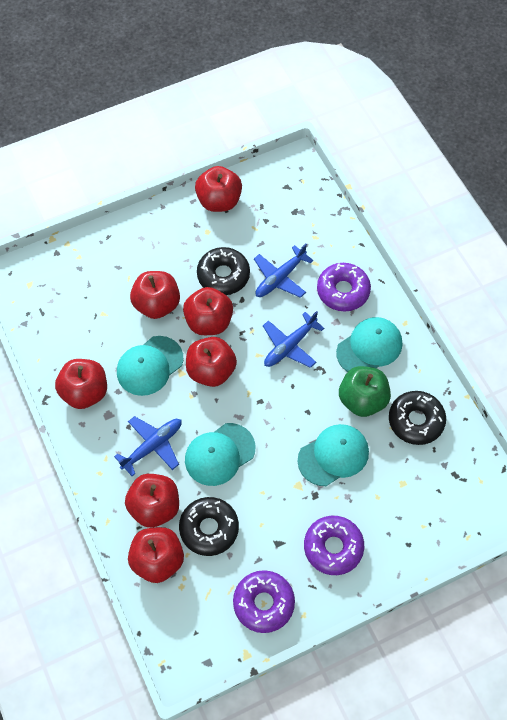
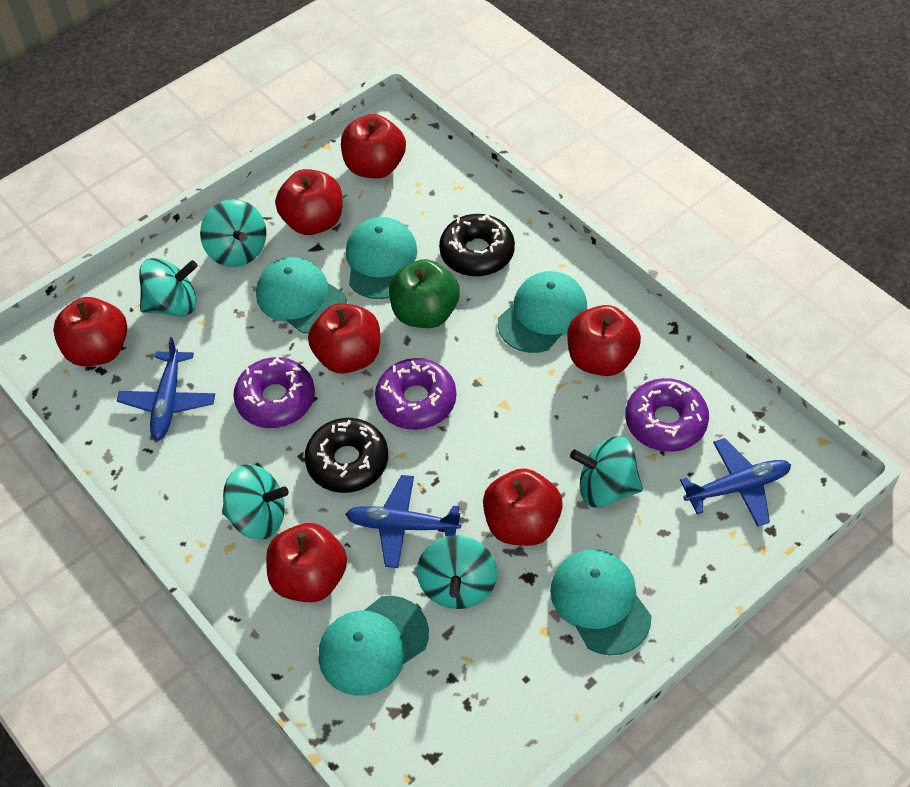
black donut: [179,497,239,556] [197,247,250,295] [389,391,446,445] = 3 -> [305,418,388,493] [439,214,515,276] = 2
turquoise cap: [117,336,183,396] [185,423,256,486] [297,424,369,486] [336,317,402,372] = 4 -> [256,257,347,334] [318,596,429,696] [346,217,418,299] [498,271,587,353] [550,549,651,655] = 5
turquoise spinning top: none = 0 -> [139,258,198,316] [200,199,266,267] [222,464,289,540] [417,535,497,609] [570,436,643,508] = 5

